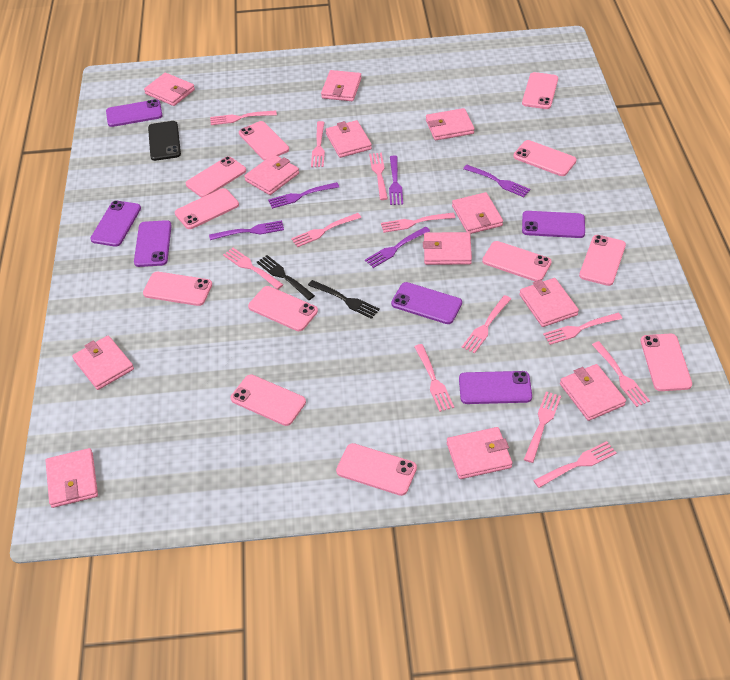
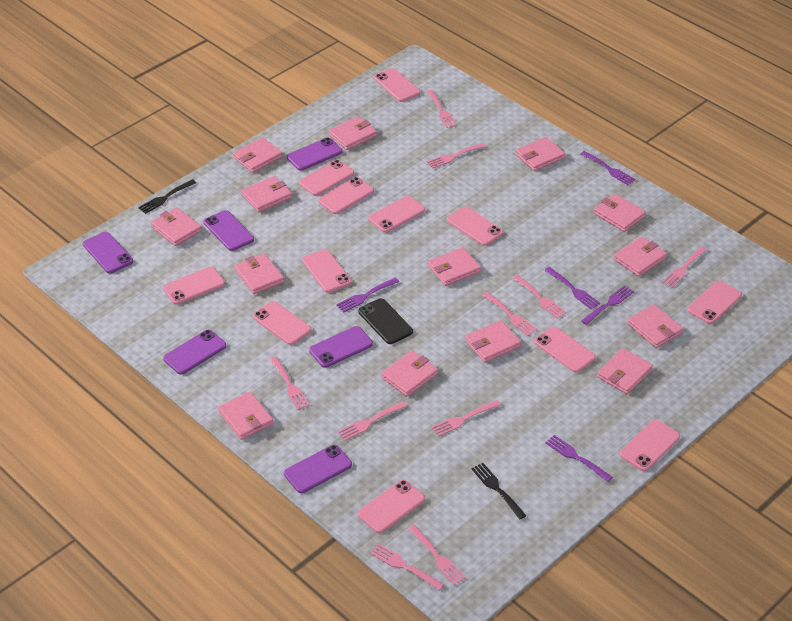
pink fork: [210,111,277,125] [223,248,283,289] [291,213,361,247] [311,121,325,167] [369,153,388,200] [381,212,455,233] [414,344,454,412] [462,295,511,354] [524,391,561,463] [533,441,617,488] [543,313,622,345] [592,341,650,407] = 12 -> [270,357,310,410] [338,401,407,441] [370,544,444,591] [408,525,466,585] [426,90,457,128] [427,143,486,169] [431,400,501,437] [482,292,537,336] [513,275,566,319] [662,246,707,288] = 10
pink wallet: [46,448,98,508] [72,336,134,390] [144,73,195,106] [244,154,299,195] [321,70,361,101] [325,120,372,158] [423,232,472,265] [426,108,475,140] [447,427,512,479] [452,192,503,234] [519,278,579,327] [560,364,626,421] = 12 -> [151,207,202,246] [218,392,274,440] [233,137,283,173] [234,253,284,294] [241,176,292,212] [328,116,377,150] [381,351,438,397] [428,247,481,286] [465,320,521,363] [516,137,565,171] [594,194,646,232] [597,348,653,394] [614,236,667,276] [627,304,683,348] = 14

